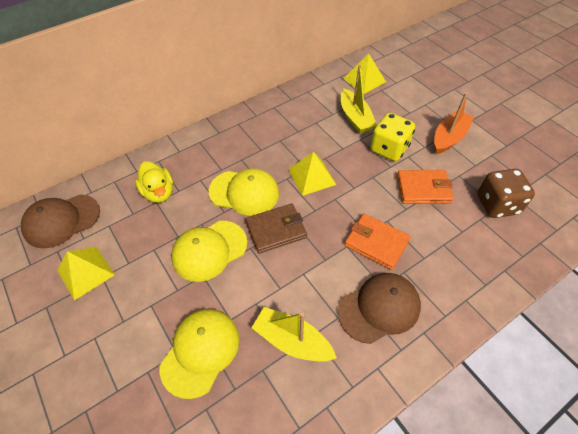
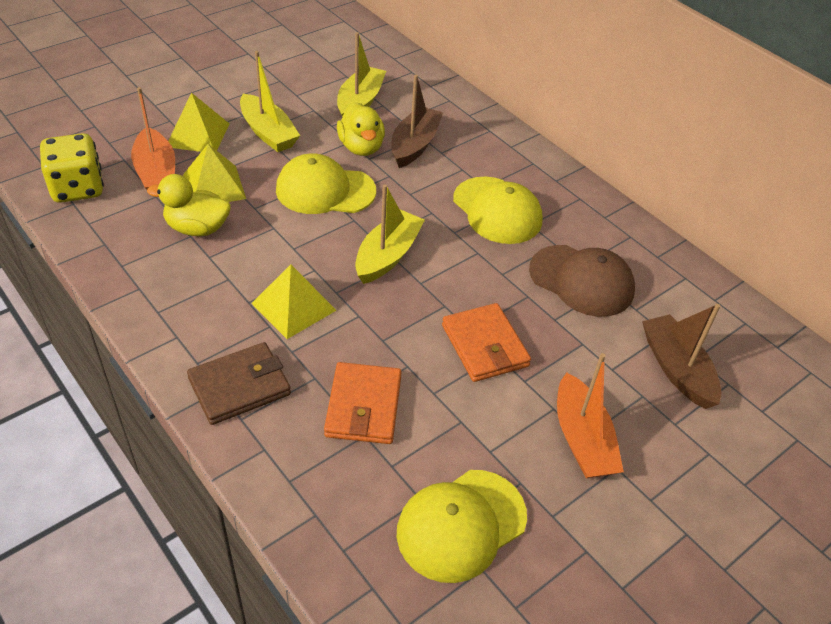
brown boat: none = 0 -> [391,75,443,168] [642,304,722,409] = 2
brown cap: [21,194,100,248] [338,273,421,344] = 2 -> [529,245,635,317] = 1
brown dice: [477,169,535,218] = 1 -> none = 0
orange boat: [434,93,474,154] = 1 -> [131,87,175,189] [557,353,624,478] = 2
yellow boat: [252,307,337,361] [341,64,377,133] = 2 -> [240,51,300,152] [337,32,386,117] [355,184,425,284] = 3
yellow duck: [135,161,173,203] = 1 -> [147,174,231,236] [337,102,385,156] = 2

